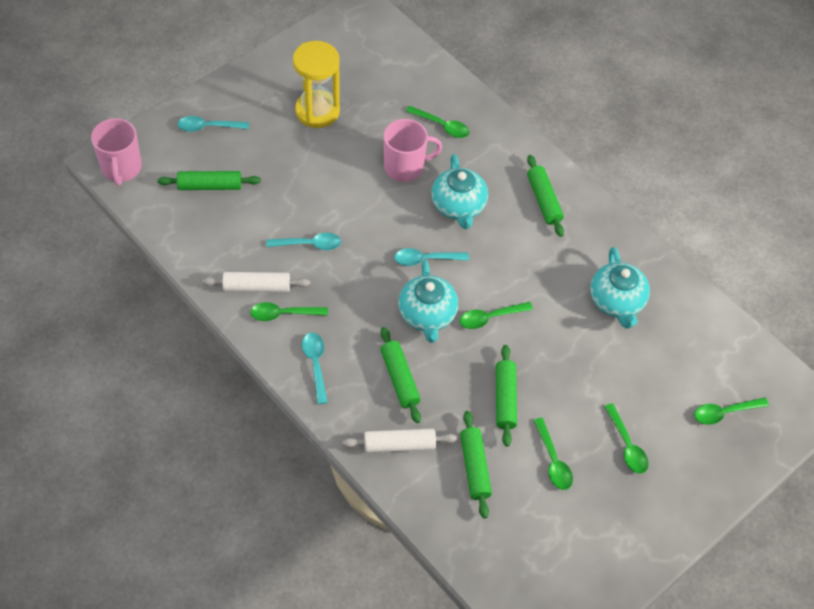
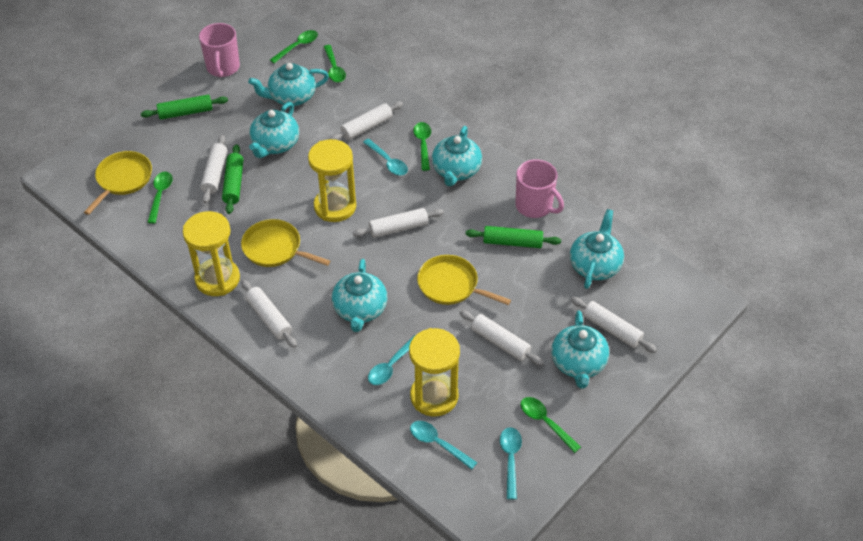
green rolling pin: [158,171,261,190] [380,327,421,423] [460,411,492,518] [496,345,517,446] [527,155,564,237] = 5 -> [141,95,228,119] [222,144,244,214] [466,226,561,248] = 3
green spoon: [250,302,328,321] [406,106,470,138] [460,302,533,329] [533,418,573,490] [604,403,649,474] [694,398,769,425] = 6 -> [147,172,173,224] [270,30,318,63] [324,45,346,82] [413,122,431,171] [521,397,581,453] = 5
turquoise teapot: [398,259,458,343] [431,154,488,229] [590,247,650,329] = 3 -> [248,63,329,106] [249,102,299,158] [332,259,387,332] [432,126,482,186] [551,310,609,389] [570,209,624,289] = 6
white rolling pin: [202,272,310,292] [342,429,457,453] = 2 -> [200,135,227,203] [241,280,297,348] [330,102,403,140] [353,208,444,238] [460,310,544,366] [571,297,657,353] = 6
yellow hourglass: [293,41,340,128] = 1 -> [183,211,240,296] [308,139,356,222] [409,328,460,417] = 3
yellow pan: none = 0 -> [84,151,152,215] [241,219,330,267] [417,255,511,305] = 3

